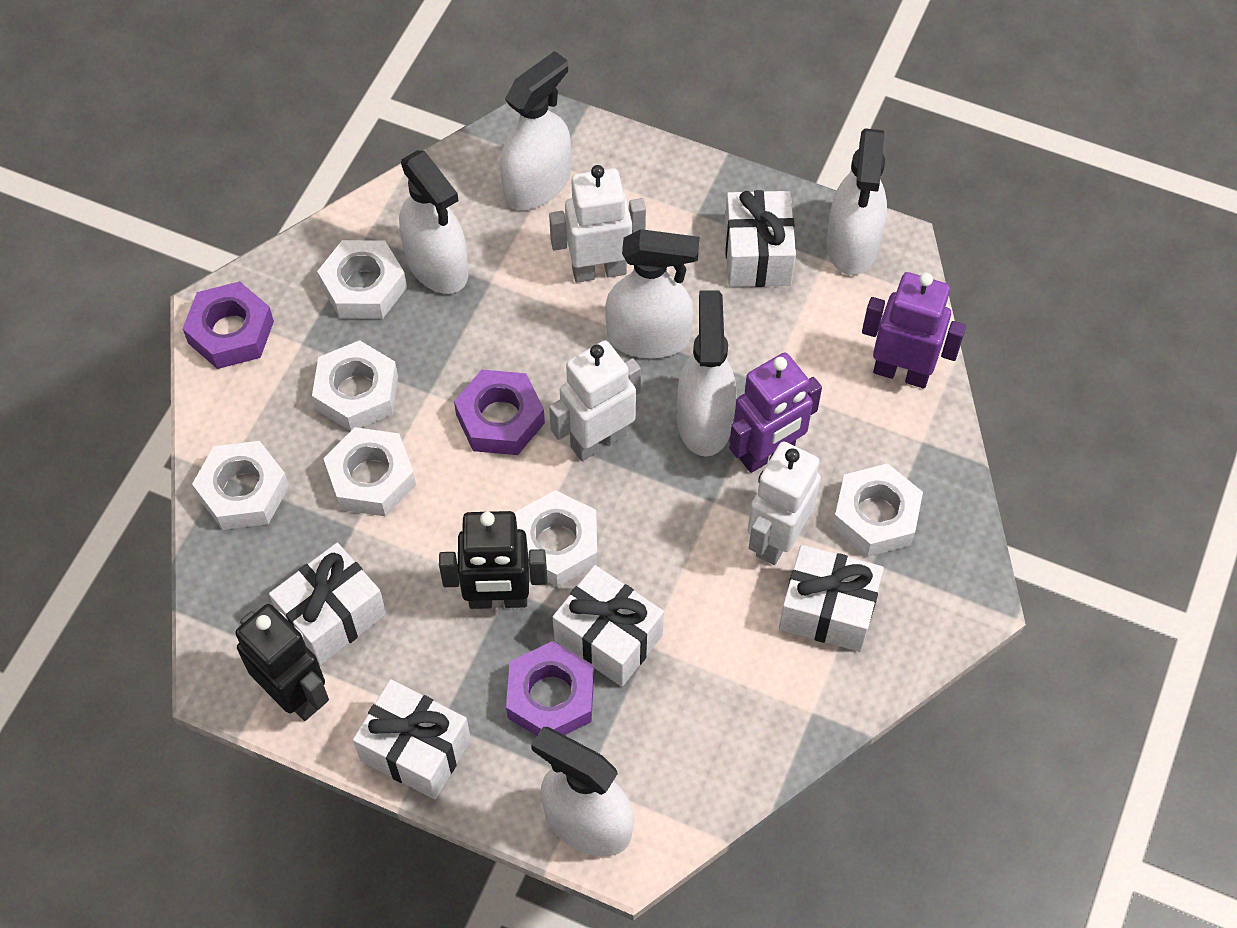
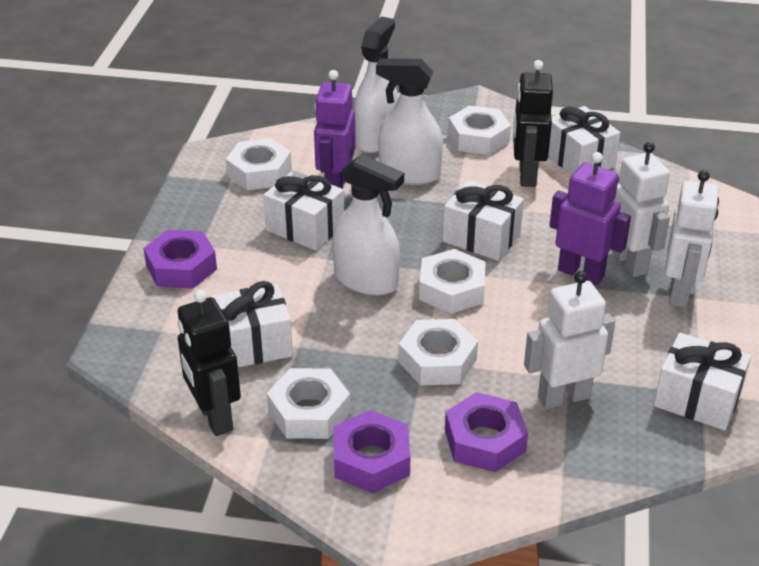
white nut: [192,441,289,530] [312,340,398,431] [317,240,407,319] [323,427,416,516] [515,490,598,587] [832,463,923,557] = 6 -> [226,138,292,190] [267,368,351,439] [398,319,478,385] [419,249,486,314] [448,106,511,155] = 5
white spray bottle: [399,150,468,294] [500,51,571,210] [531,727,634,856] [605,229,699,358] [677,290,736,457] [827,128,887,275] = 6 -> [332,154,404,296] [354,16,398,153] [376,58,443,185] = 3

